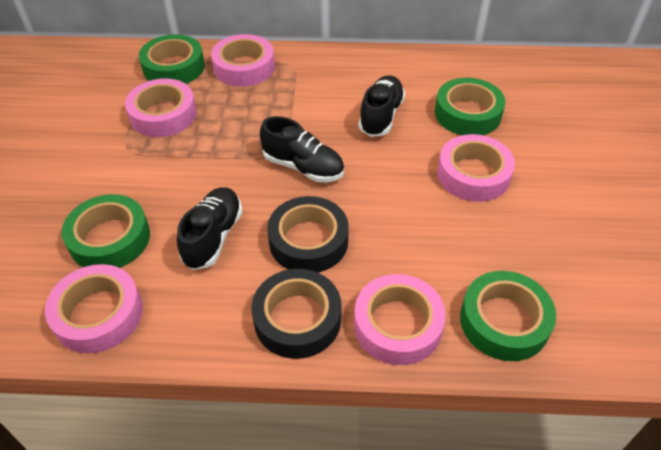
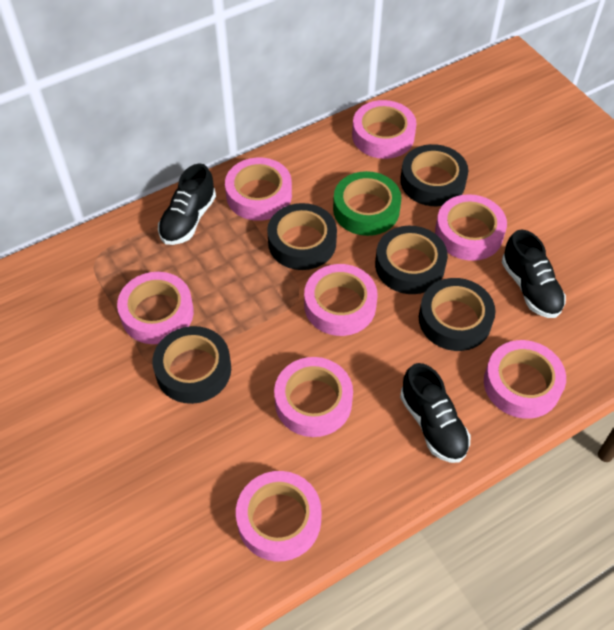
black tape: [252,269,342,359] [267,196,349,273] = 2 -> [152,326,231,404] [267,203,337,270] [375,226,448,294] [400,144,468,206] [419,278,496,351] = 5
green tape: [61,194,150,268] [139,34,205,84] [435,78,506,135] [460,271,556,361] = 4 -> [333,171,401,236] = 1
pink tape: [45,264,143,353] [125,79,197,137] [211,34,275,87] [354,274,446,365] [437,134,515,202] = 5 -> [117,272,194,344] [225,157,292,221] [236,471,322,561] [274,357,353,437] [304,264,377,336] [352,100,417,159] [435,194,507,261] [484,340,566,419] = 8

